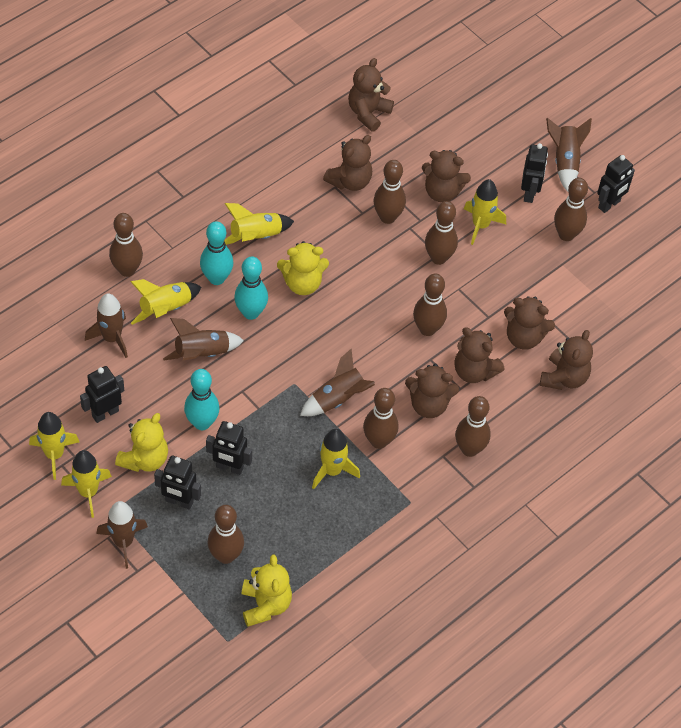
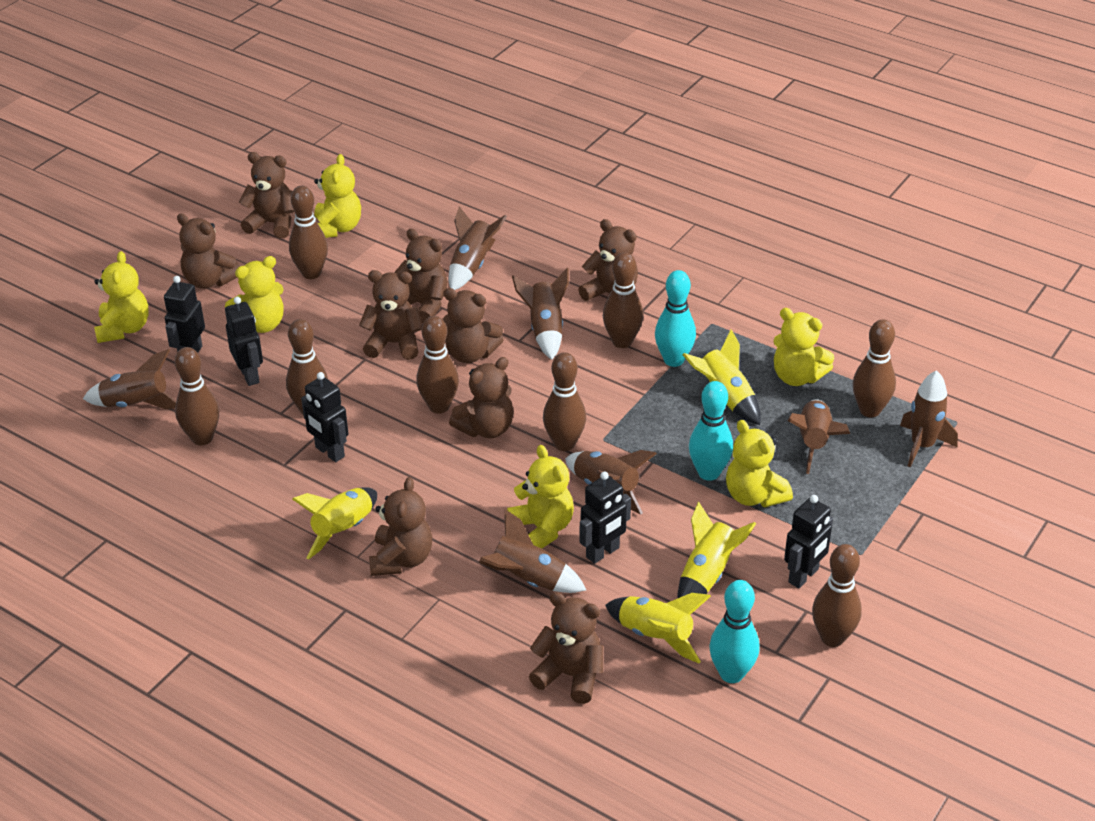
brown rocket: [85,293,128,358] [97,501,148,569] [163,318,244,360] [300,348,375,416] [546,118,592,192] = 5 -> [83,349,176,409] [449,206,507,290] [479,509,586,593] [512,268,569,360] [565,450,657,514] [788,399,850,474] [900,370,958,467] = 7
brown teddy bear: [323,135,372,191] [348,58,394,132] [405,364,459,418] [422,150,471,202] [454,327,504,383] [504,296,555,350] [540,330,593,390] = 7 -> [177,213,240,289] [239,152,295,238] [359,270,422,360] [369,477,432,576] [394,229,448,323] [443,288,504,363] [449,357,514,438] [529,592,603,704] [578,219,638,301] = 9
yellow rocket: [29,412,79,480] [61,450,112,518] [130,279,201,325] [224,203,294,245] [312,429,360,489] [464,179,506,245] = 6 -> [292,487,377,560] [605,593,711,663] [677,501,756,599] [683,329,761,425] = 4
yellow teddy bear: [115,413,168,472] [242,554,292,627] [277,241,329,295] = 3 -> [94,251,148,343] [225,256,284,333] [314,154,361,238] [507,445,574,549] [726,420,793,508] [773,308,834,386] = 6

